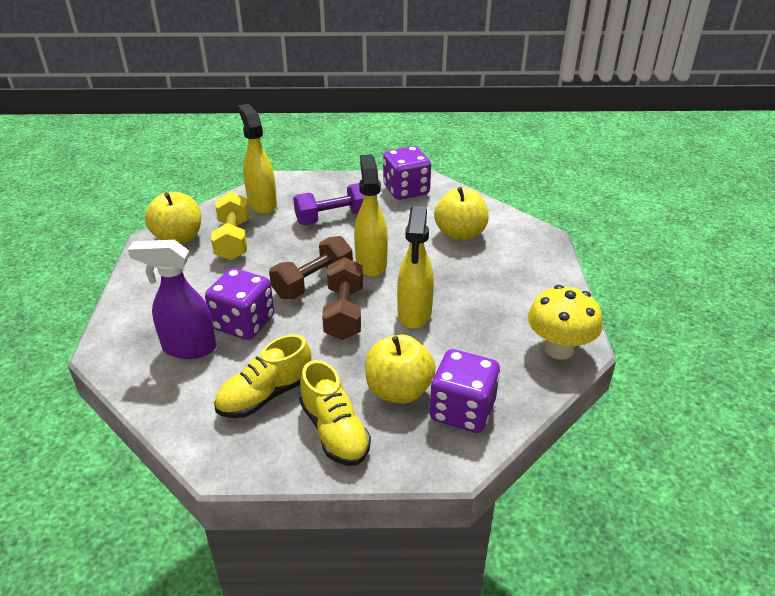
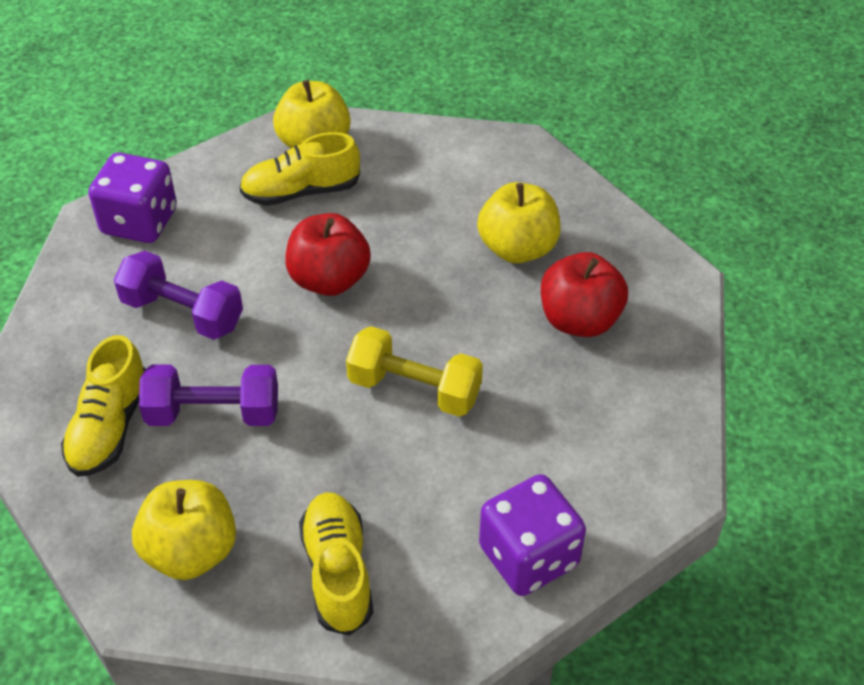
brown dumbbell: [269,236,353,299] [322,257,363,340] = 2 -> none = 0
purple dice: [205,268,274,340] [383,146,431,200] [430,349,500,433] = 3 -> [88,153,177,243] [479,474,586,596] = 2
purple dumbbell: [293,183,364,225] = 1 -> [114,251,243,340] [139,365,278,426] = 2
purple spray bottle: [128,240,217,359] = 1 -> none = 0
red apple: none = 0 -> [285,213,371,296] [541,252,628,337] = 2
yellow mushroom: [528,285,602,360] = 1 -> none = 0
yellow shoe: [214,334,311,418] [299,360,371,466] = 2 -> [61,335,145,477] [239,132,360,206] [299,492,373,636] = 3
yellow spray bottle: [238,104,277,214] [354,154,388,277] [397,206,434,329] = 3 -> none = 0

